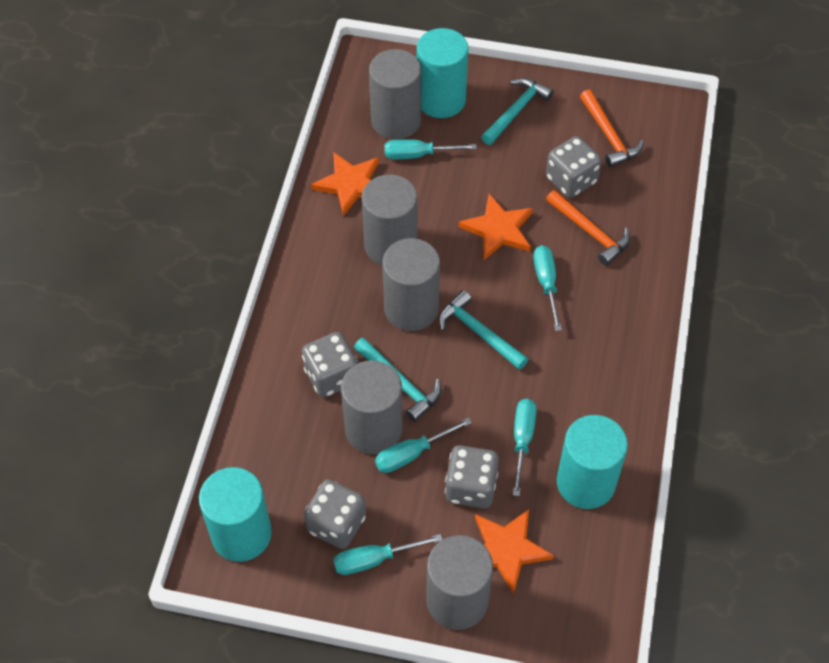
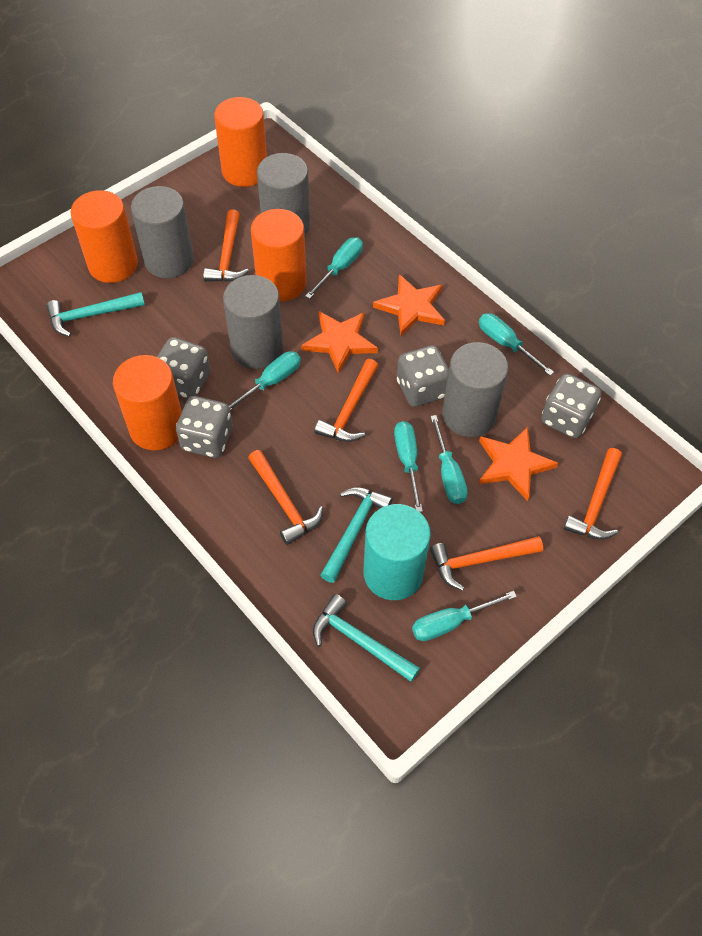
grey cylinder: [341,360,403,454] [362,174,418,265] [369,49,422,140] [382,238,440,331] [426,535,493,630] = 5 -> [131,186,194,278] [223,275,283,369] [257,153,310,236] [442,342,509,437] = 4
orange cylinder: none = 0 -> [71,190,138,283] [113,355,182,450] [214,97,267,187] [251,209,306,302] = 4
orange hammer: [546,190,630,266] [580,89,644,167] = 2 -> [203,209,249,282] [248,450,323,545] [314,359,378,442] [430,536,543,591] [564,448,622,540] = 5
turquoise cylinder: [199,467,272,562] [417,28,469,118] [557,415,628,509] = 3 -> [364,504,431,600] = 1
turquoise screwdriver: [333,534,443,575] [375,418,472,473] [385,139,477,160] [513,399,537,496] [533,245,562,331] = 5 -> [228,351,301,410] [305,237,363,299] [394,421,423,512] [412,591,517,641] [430,415,467,504] [479,313,554,376] = 6

